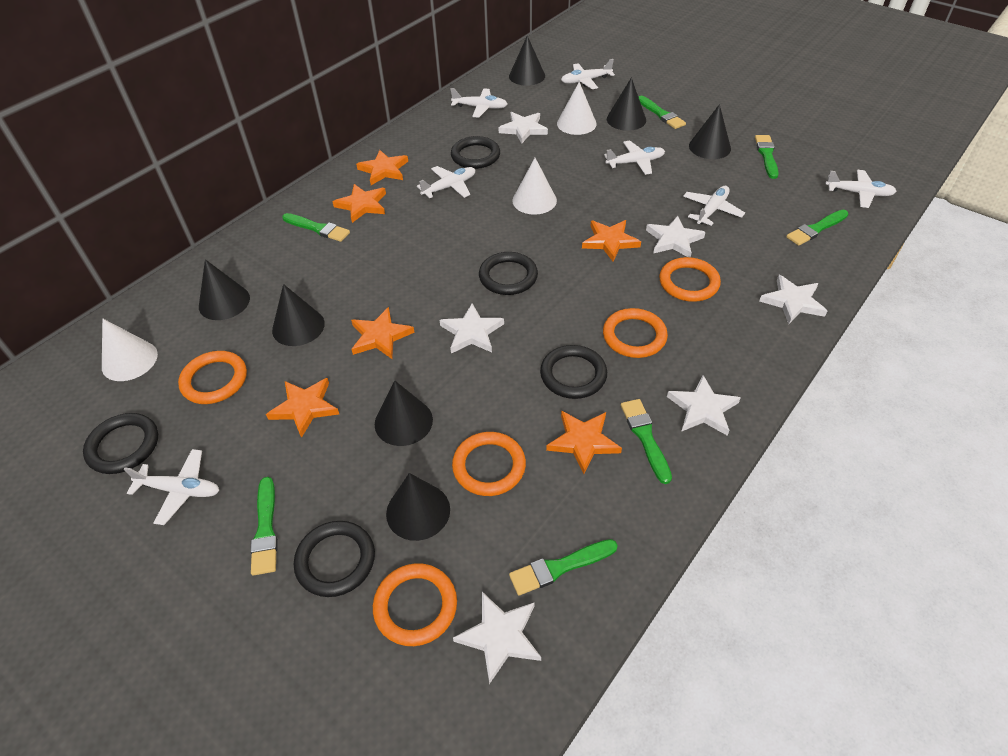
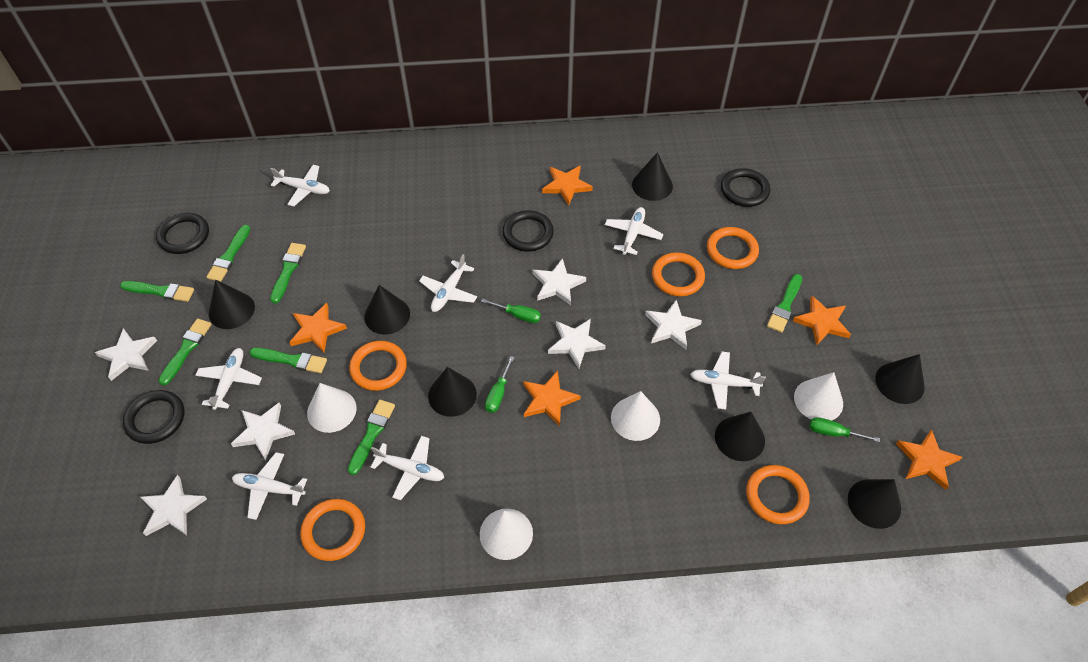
black ring: [83,413,158,474] [294,521,375,597] [451,136,500,169] [479,252,538,295] [540,345,607,399] = 5 -> [123,390,184,444] [156,213,209,254] [503,210,554,252] [721,168,770,207] = 4
green screwdriver: none = 0 -> [481,299,541,323] [485,356,514,413] [810,417,880,442] = 3
orange star: [266,378,339,438] [333,184,386,223] [351,307,414,359] [356,150,408,185] [546,411,622,474] [582,220,641,261] = 6 -> [289,303,347,353] [523,371,581,426] [542,165,593,205] [793,296,851,346] [896,429,962,490] = 5
white cone: [102,319,158,381] [512,158,557,215] [557,82,597,135] = 3 -> [307,383,357,433] [480,509,533,560] [611,391,660,441] [794,372,843,421] = 4

